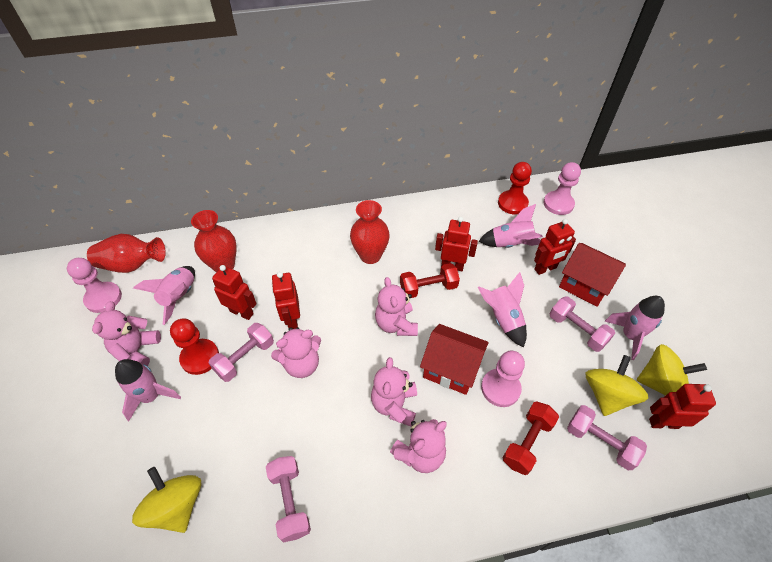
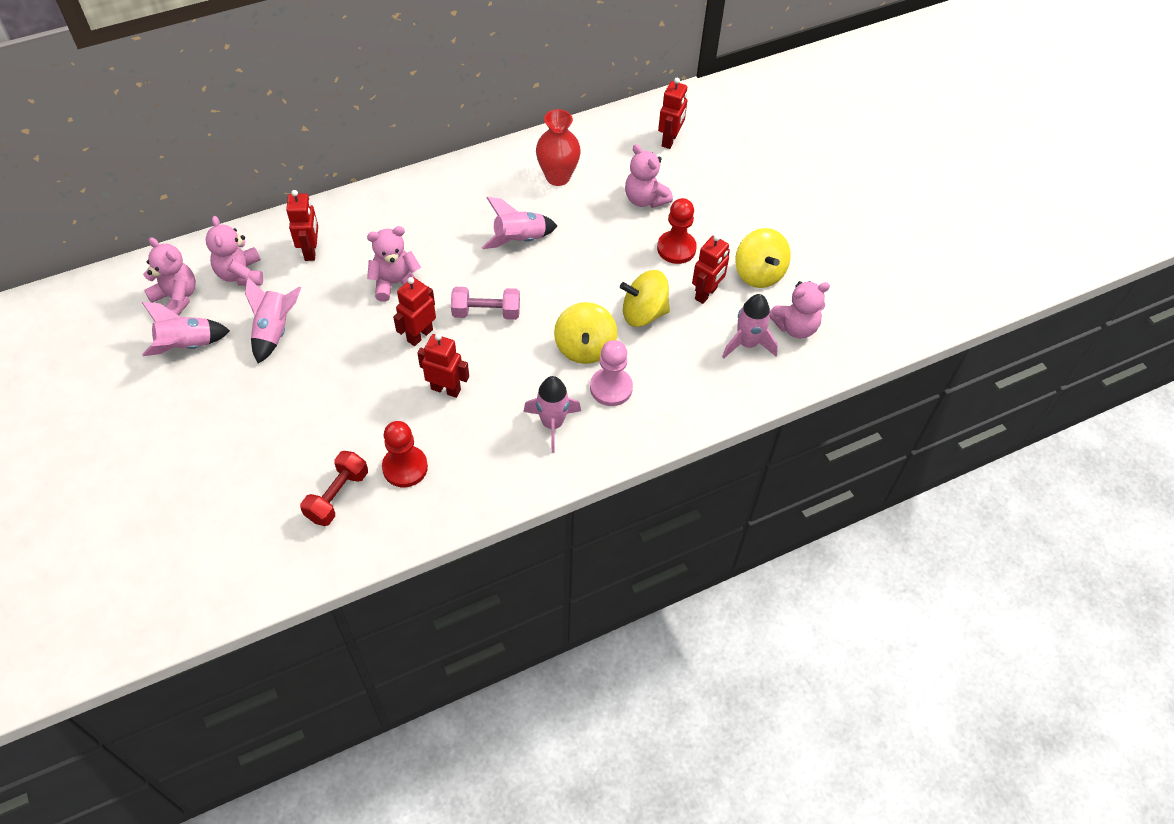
pink dumbbell: [209,323,274,382] [266,456,311,543] [550,296,615,352] [567,405,647,470] = 4 -> [451,287,520,320] = 1
pink pawn: [67,258,122,313] [481,351,525,407] [543,162,581,215] = 3 -> [590,340,633,406] = 1
red dumbbell: [400,263,460,298] [502,401,559,475] = 2 -> [300,451,368,526] = 1
red house: [420,324,489,395] [559,243,626,307] = 2 -> none = 0
red vase: [87,234,166,273] [191,210,237,272] [350,200,390,264] = 3 -> [536,109,581,186] = 1

